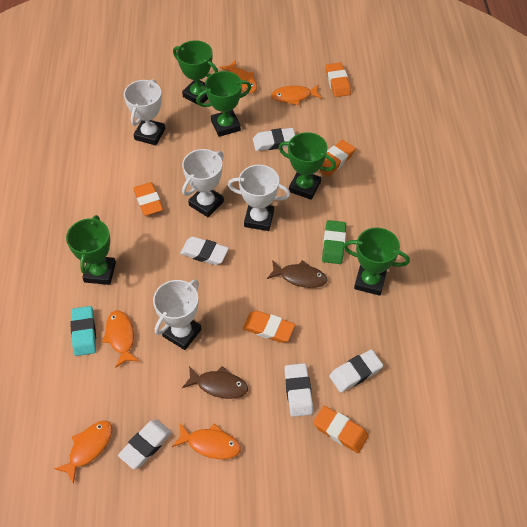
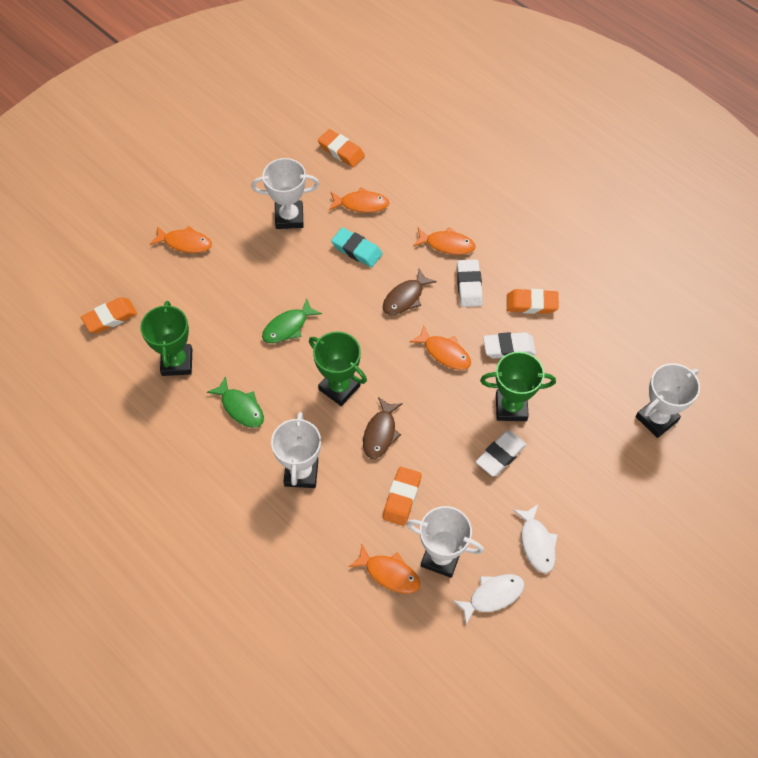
green eraser: [322,220,346,264] = 1 -> none = 0
green fish: none = 0 -> [207,376,264,428] [262,298,322,343] = 2
green trophy: [66,215,116,285] [173,40,218,105] [196,71,251,137] [279,132,336,200] [343,228,410,296] = 5 -> [140,301,192,376] [309,331,367,406] [480,352,556,421] = 3
orange eraser: [133,182,163,216] [243,311,295,343] [313,406,369,453] [318,140,355,177] [326,62,351,97] = 5 -> [81,297,137,333] [318,129,365,167] [383,467,421,526] [507,289,559,314] = 4
white eraser: [118,419,172,469] [180,237,229,265] [253,128,295,151] [284,363,313,417] [329,350,383,393] = 5 -> [457,259,483,307] [476,430,527,477] [483,332,536,358] = 3
white fish: none = 0 -> [452,574,525,625] [513,505,557,573] = 2

